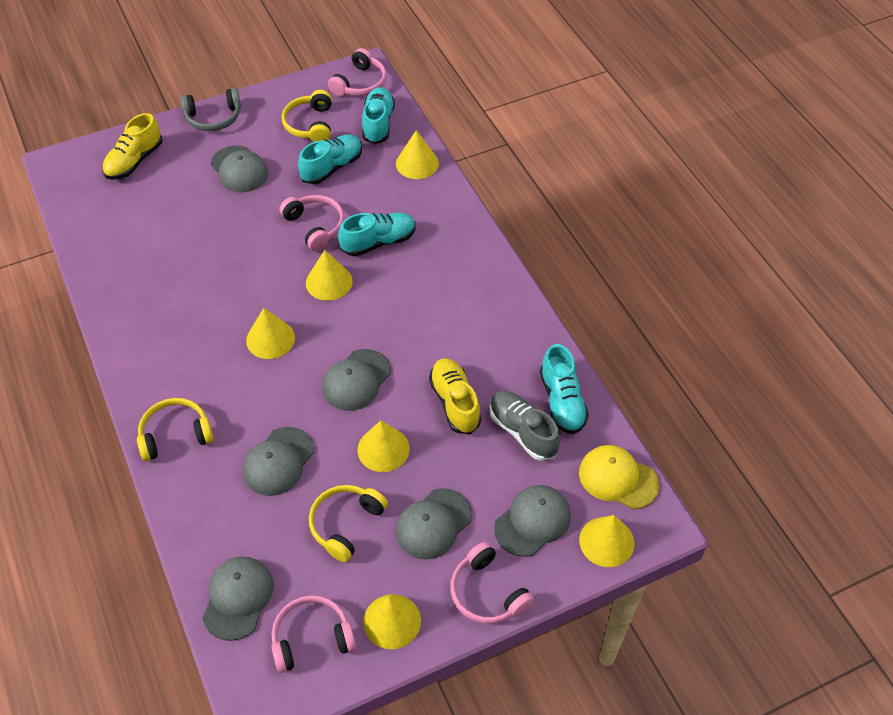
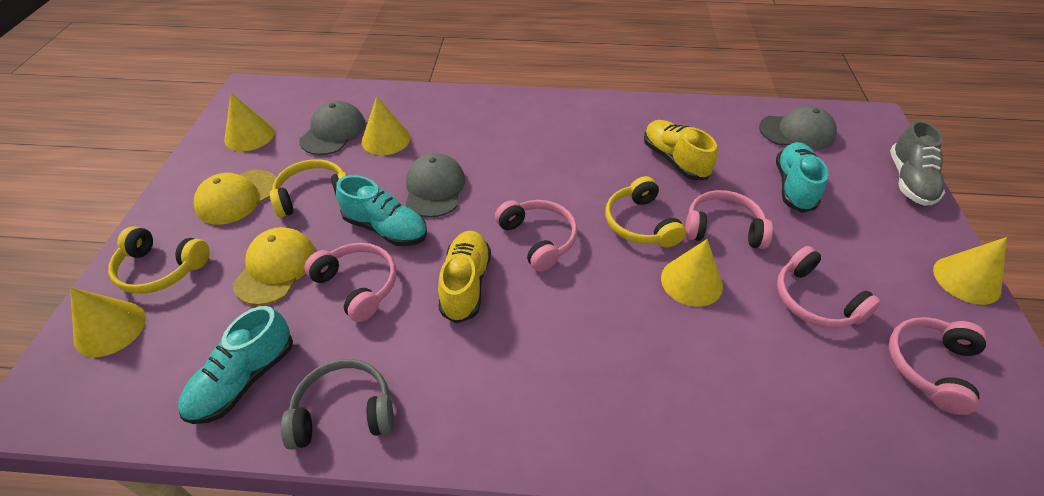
grey cap: [202,557,274,641] [211,145,268,192] [243,427,314,496] [322,349,391,411] [395,488,472,560] [494,485,571,557] = 6 -> [299,101,366,155] [406,153,465,218] [759,106,837,150] = 3
pink headphones: [271,595,356,673] [280,195,344,251] [328,48,387,96] [450,541,534,624] = 4 -> [304,243,396,322] [495,200,577,272] [685,190,773,249] [777,246,881,328] [889,317,987,415] = 5
turquoise shoe: [298,134,362,184] [338,212,416,256] [362,87,395,144] [540,344,589,434] = 4 -> [178,306,293,424] [336,175,427,246] [776,142,828,213] = 3
yellow cap: [579,445,660,509] = 1 -> [194,170,276,225] [233,227,316,305] = 2
yellow cone: [246,308,295,359] [306,250,353,301] [357,420,410,472] [363,594,421,649] [396,130,439,179] [579,515,635,567] = 6 -> [70,287,146,357] [224,93,275,151] [362,96,410,155] [661,239,723,307] [933,237,1007,305] = 5

